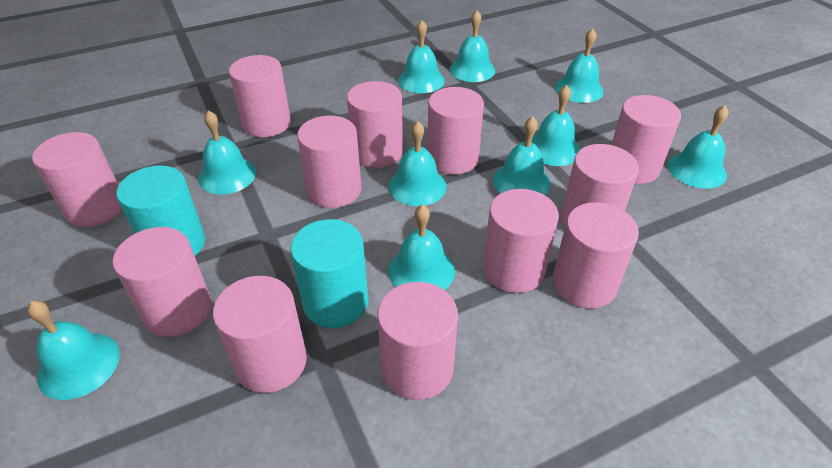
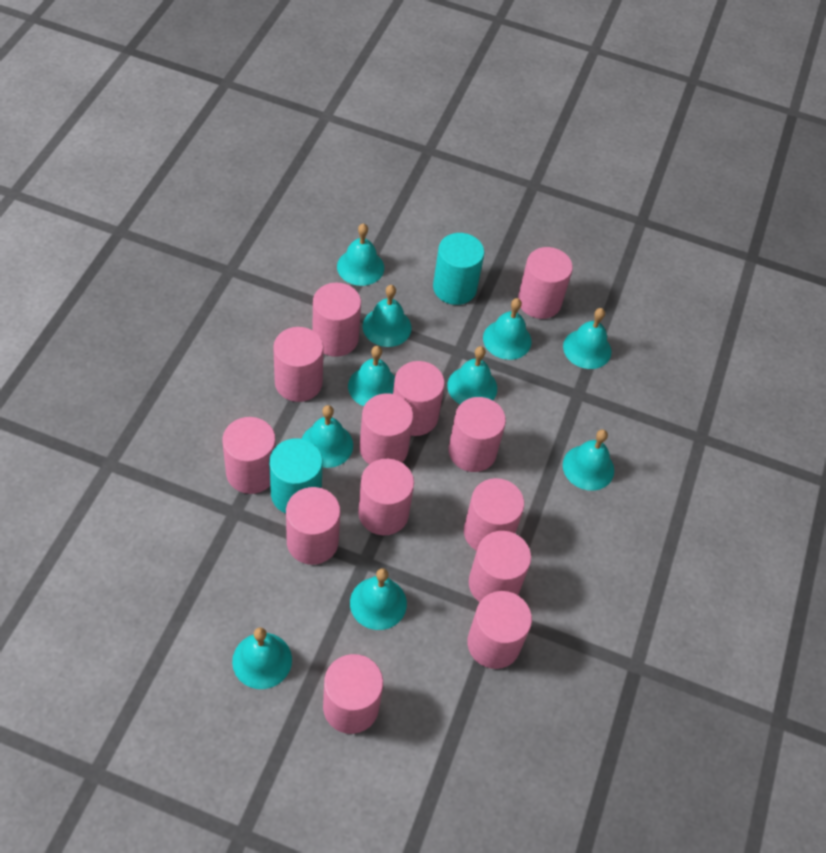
pink cylinder: [32,132,122,227] [113,227,212,337] [213,276,307,393] [229,55,291,137] [297,115,362,208] [347,81,403,168] [378,282,458,400] [427,87,484,175] [483,189,559,293] [553,202,639,309] [561,144,639,227] [611,95,681,184] = 12 -> [222,417,276,494] [273,327,324,402] [286,487,340,565] [312,283,361,357] [323,654,383,734] [358,459,414,535] [360,393,413,465] [393,361,445,436] [448,397,506,472] [464,478,524,551] [467,591,532,669] [469,531,531,602] [518,247,573,319] = 13

